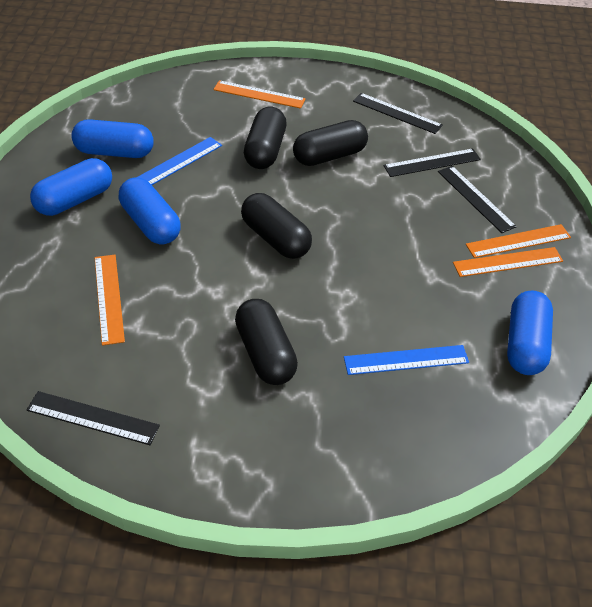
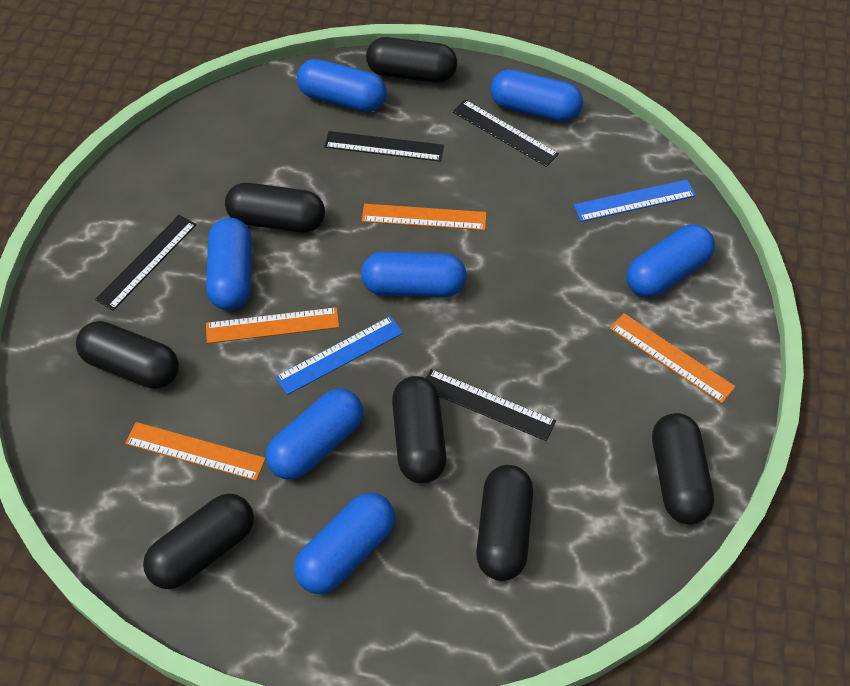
black capsule: [235,299,298,385] [241,193,312,259] [244,107,287,169] [293,120,368,166] = 4 -> [76,321,179,389] [143,494,254,589] [225,183,325,233] [366,37,457,83] [392,376,446,483] [476,465,533,581] [652,413,714,524] = 7
blue capsule: [30,158,112,216] [71,119,154,158] [119,177,181,244] [507,291,553,375] = 4 -> [206,218,252,311] [266,388,363,480] [294,493,395,594] [297,59,387,112] [361,252,467,297] [490,69,583,122] [626,224,715,298] = 7

